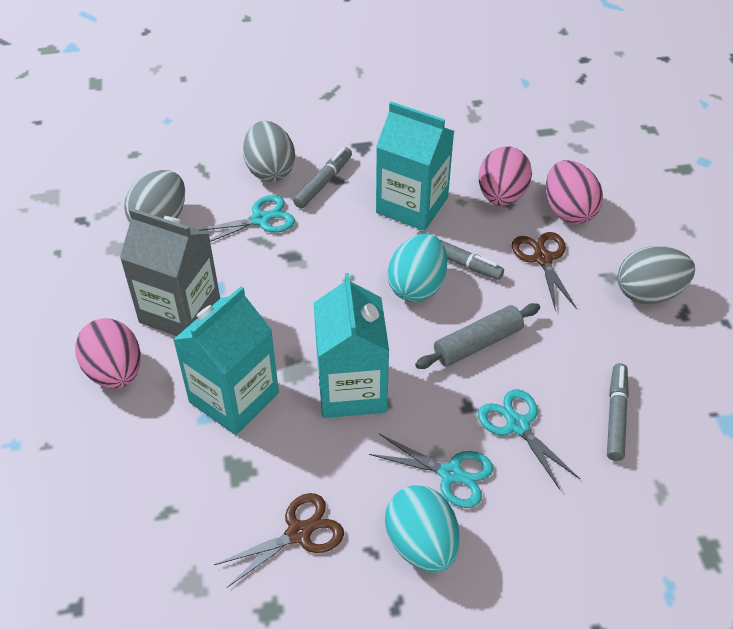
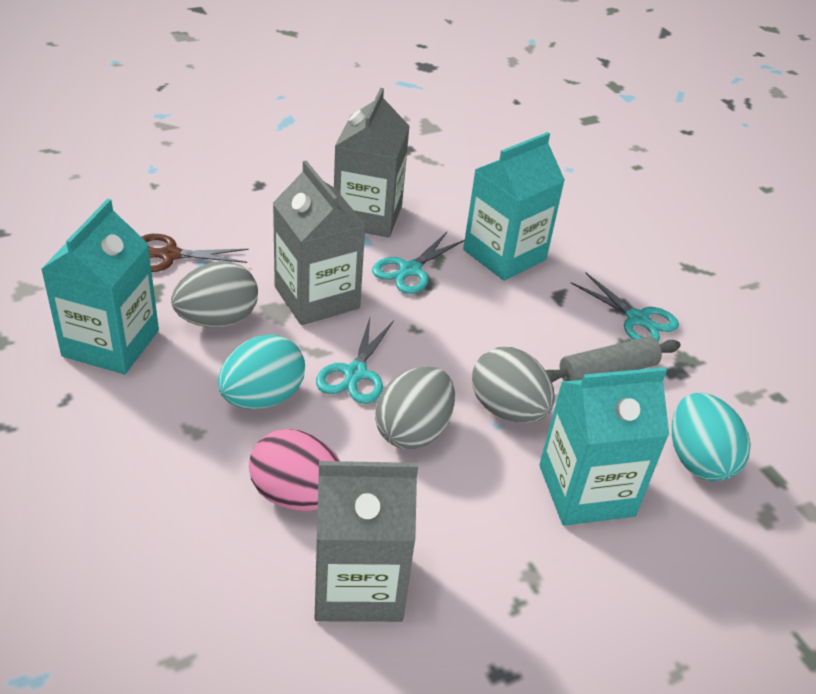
brown scissors: [214,493,344,588] [512,232,577,312] = 2 -> [141,234,249,272] = 1
grey carton: [120,208,220,336] = 1 -> [273,160,365,325] [315,461,418,622] [334,88,410,238] = 3
grey marker: [293,147,352,208] [415,231,504,280] [607,363,629,461] = 3 -> none = 0
pink egg: [75,318,141,389] [479,146,532,206] [546,160,603,224] = 3 -> [249,429,340,511] = 1

